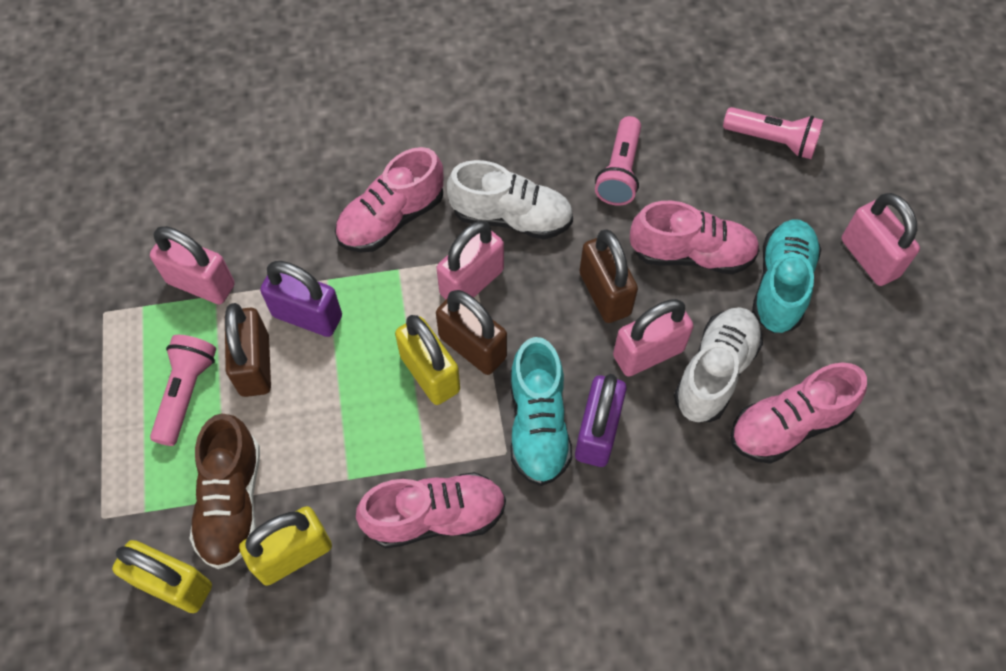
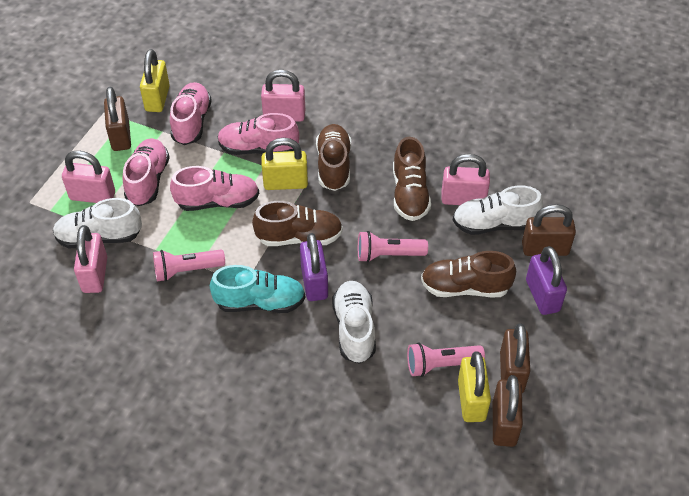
brown padlock: [225,303,271,397] [436,290,507,375] [580,230,638,323] = 3 -> [104,87,131,151] [493,375,523,447] [500,323,530,393] [522,204,576,256] = 4
brown shoe: [190,414,260,569] = 1 -> [252,201,343,246] [316,124,351,191] [393,137,431,221] [421,251,516,297] = 4
turquoise shoe: [510,337,572,486] [752,219,821,333] = 2 -> [210,265,305,313] = 1
white shoe: [447,160,573,239] [674,307,763,422] = 2 -> [53,198,142,248] [332,281,376,363] [453,186,543,235] = 3

